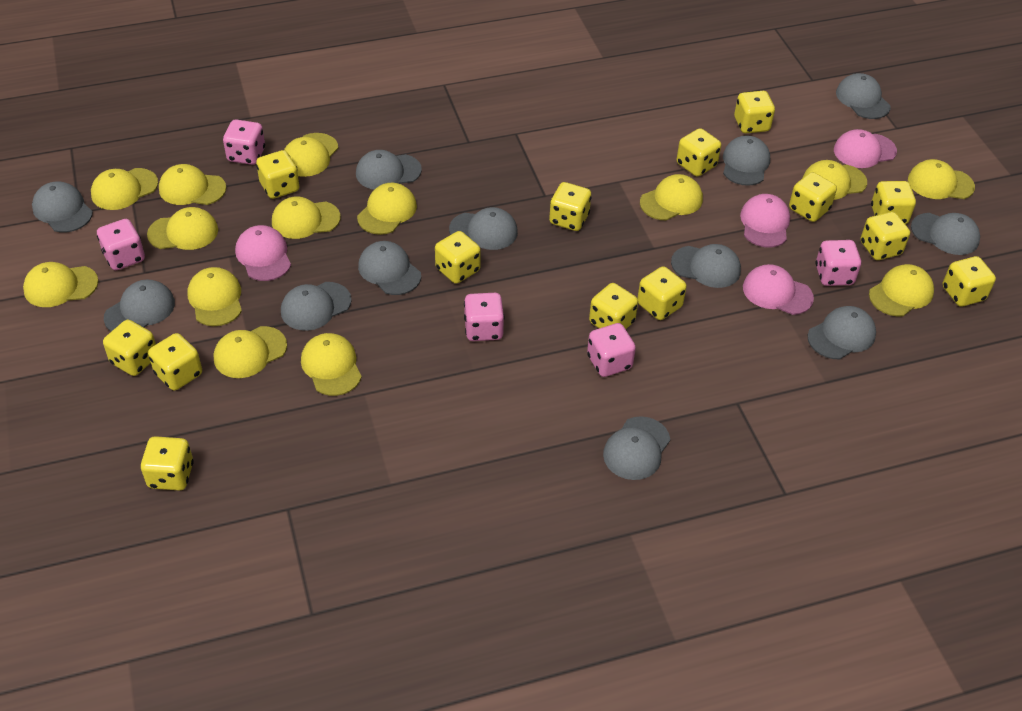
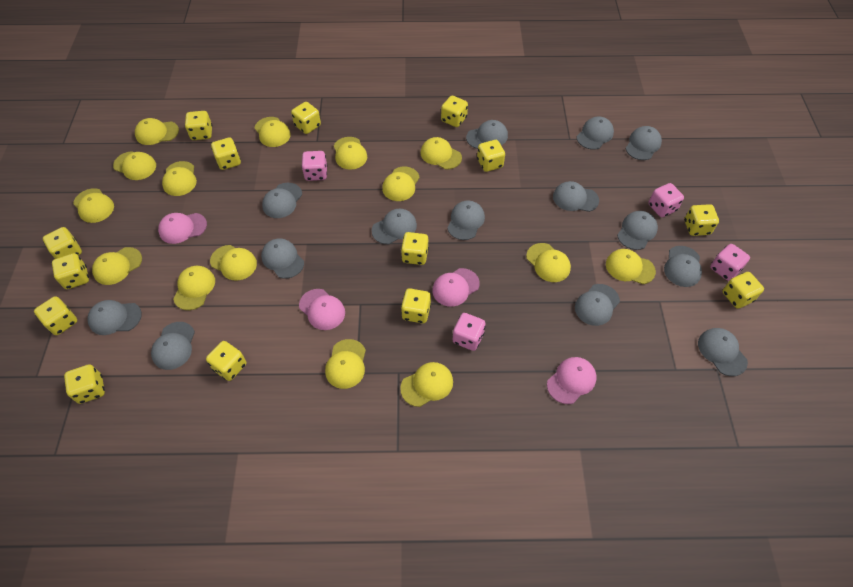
grey cap: [32,181,93,233] [104,279,175,332] [281,282,352,331] [356,150,422,190] [358,241,421,295] [449,207,518,250] [603,416,670,480] [671,244,741,288] [723,135,770,186] [808,306,876,359] [836,73,891,119] [911,213,980,255] = 12 -> [88,300,142,335] [151,322,195,370] [261,238,304,279] [262,183,302,218] [372,209,417,244] [447,200,485,240] [466,120,508,149] [553,181,599,212] [575,284,620,326] [577,116,614,150] [617,211,658,250] [625,126,662,160] [664,246,702,287] [698,328,748,376] = 14
pink dice: [97,219,145,270] [223,120,265,165] [464,293,504,341] [587,323,636,377] [815,240,861,286] = 5 -> [301,151,327,181] [453,313,486,351] [648,183,684,217] [710,244,750,281] = 4
yellow cap: [23,262,99,307] [91,168,158,210] [147,207,218,250] [159,164,226,205] [187,267,242,326] [214,326,287,378] [272,196,341,239] [284,133,338,177] [301,333,362,396] [357,183,417,235] [640,174,703,221] [803,160,867,200] [869,264,934,316] [908,159,975,199] = 14 -> [73,188,114,223] [92,247,142,285] [113,151,156,180] [135,118,179,145] [162,161,197,196] [173,266,215,310] [210,245,257,281] [255,117,291,147] [325,339,366,389] [334,137,367,170] [382,167,420,201] [400,362,453,407] [421,137,462,169] [526,243,571,282] [606,249,656,284] = 15

